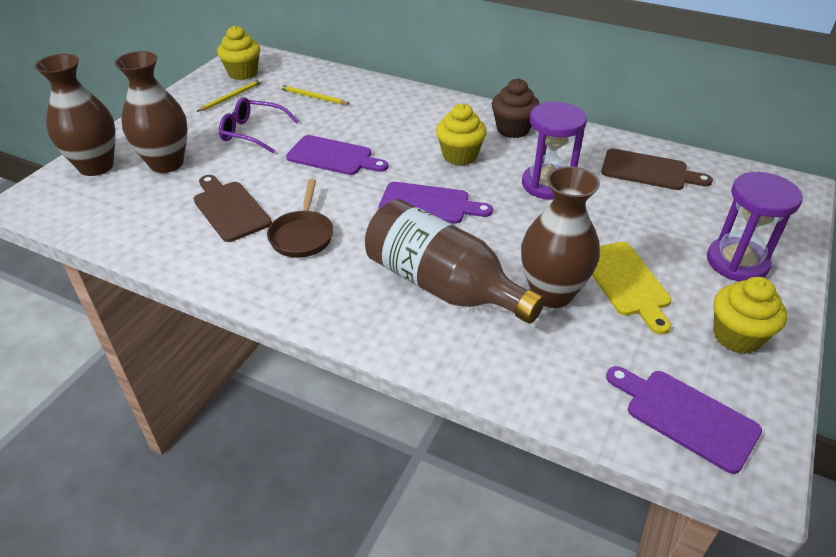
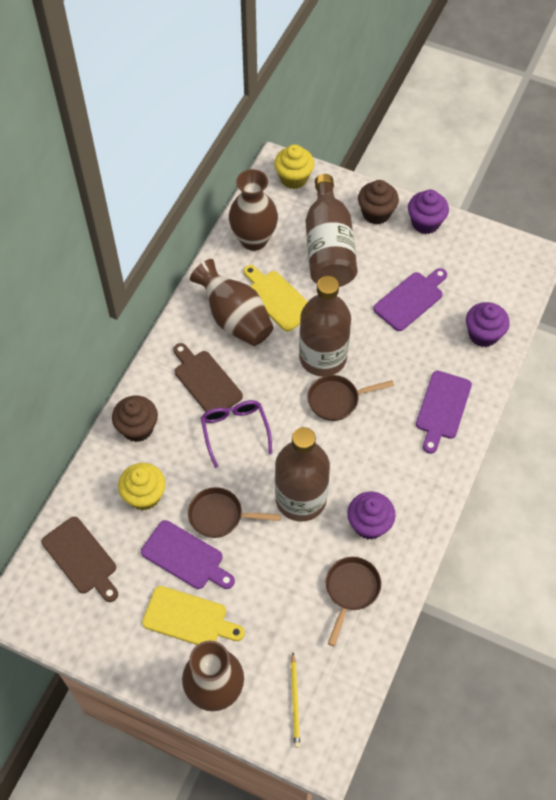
brown bottle: [365,199,545,324] = 1 -> [275,427,330,521] [299,276,351,377] [306,174,357,287] = 3
brown cupcake: [492,78,539,138] = 1 -> [112,396,158,442] [358,180,399,225] = 2
brown pan: [267,179,334,258] = 1 -> [188,487,281,538] [308,375,394,421] [326,557,381,646] = 3
purple cupcake: none = 0 -> [347,492,395,540] [408,190,449,234] [466,302,510,347] = 3
purple hourglass: [522,102,587,200] [707,172,803,281] = 2 -> none = 0
yellow cupcake: [217,26,260,80] [436,103,487,166] [713,277,787,354] = 3 -> [118,463,165,510] [274,144,314,189] = 2
yellow cutting board: [592,242,672,334] = 1 -> [142,586,245,645] [243,265,308,332] = 2
yellow pencil: [196,79,263,112] [279,85,350,104] = 2 -> [291,653,300,748] = 1

